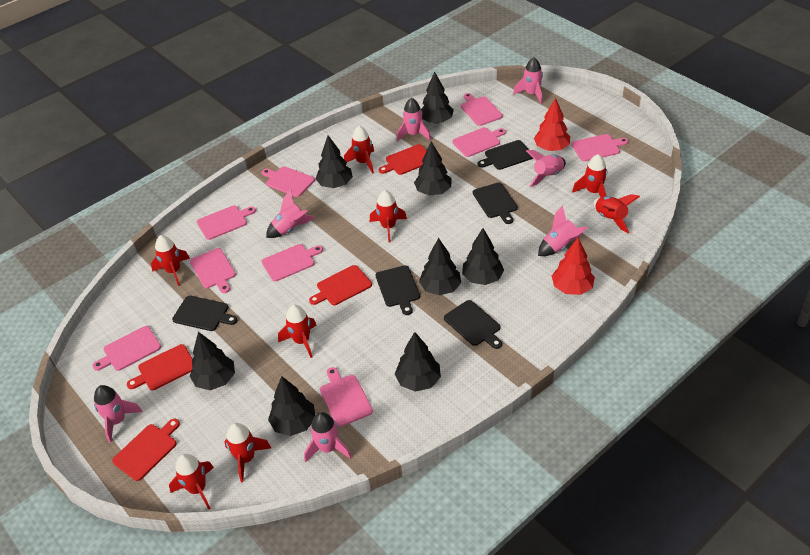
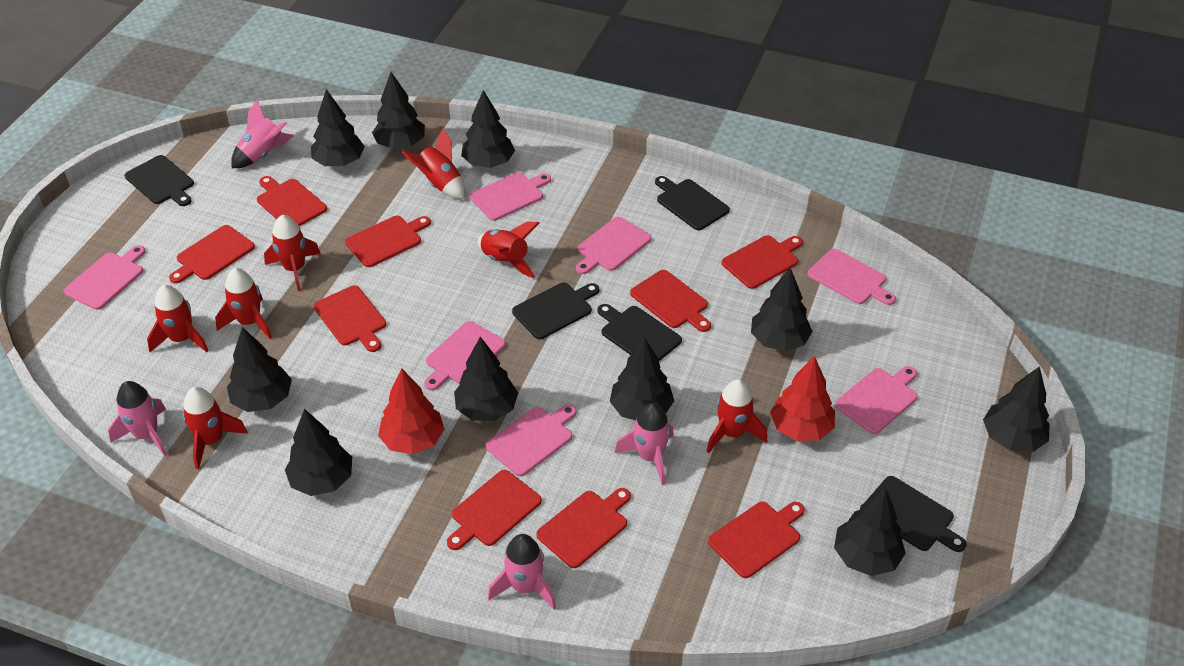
black tree: [190,332,235,390] [268,376,315,436] [316,135,353,188] [395,332,441,392] [414,142,452,196] [419,238,461,295] [421,72,454,124] [462,228,504,285] = 8 -> [227,327,292,412] [285,409,352,496] [311,89,365,166] [372,72,425,149] [454,337,518,421] [461,90,515,168] [610,337,674,420] [751,268,813,351] [834,487,906,576] [983,366,1049,452] = 10
pink cutting board: [93,326,161,371] [190,248,236,293] [197,205,256,240] [261,244,323,282] [262,166,315,197] [320,367,373,427] [452,127,506,157] [461,93,503,126] [571,134,628,161] = 9 -> [64,245,146,310] [424,321,506,391] [470,172,551,221] [486,404,577,476] [576,217,652,274] [808,249,896,305] [835,366,918,434] = 7
pink rocket: [94,385,143,443] [266,190,315,238] [304,412,352,462] [397,98,431,142] [513,57,543,104] [526,150,566,187] [538,205,588,256] = 7 -> [108,381,167,456] [231,100,294,168] [488,534,556,610] [615,403,673,485] = 4
red cutting board: [112,419,180,481] [127,344,193,390] [309,265,372,305] [379,144,427,175] = 4 -> [169,225,255,284] [257,176,327,226] [314,285,386,352] [345,215,431,267] [447,470,542,550] [536,488,631,568] [630,270,711,332] [708,502,805,578] [722,235,803,289] = 9
red rocket: [151,235,190,286] [169,454,214,510] [224,423,271,482] [278,305,317,358] [344,126,374,174] [370,190,407,242] [572,154,607,197] [594,194,640,233] = 8 -> [147,285,209,352] [182,387,248,469] [215,268,272,339] [264,215,321,291] [402,128,465,199] [478,222,540,278] [706,379,767,453] = 7

